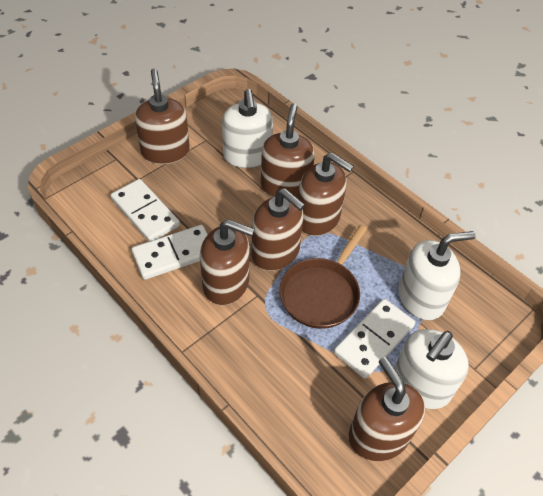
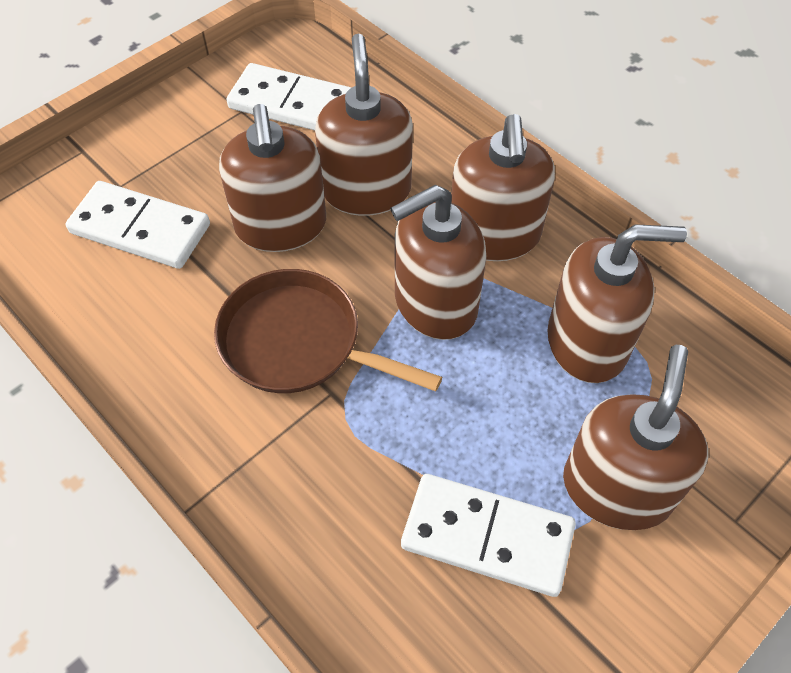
white soap dispenser: [222,89,273,168] [394,329,469,409] [398,231,476,320] = 3 -> none = 0

